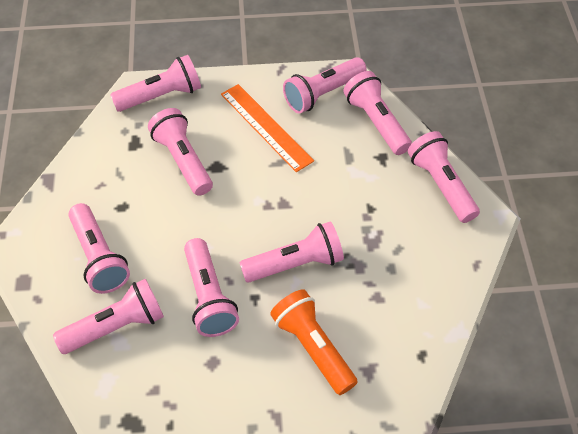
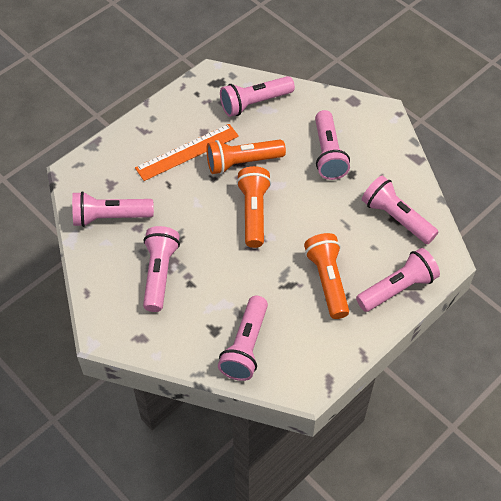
orange flashlight: [270,289,358,395] = 1 -> [206,139,286,174] [236,166,271,248] [304,233,349,319] = 3
pink flashlight: [53,278,164,354] [68,203,130,294] [110,55,201,112] [148,108,213,196] [184,238,239,337] [239,221,344,282] [283,57,367,114] [343,71,412,155] [408,131,480,223] = 9 -> [72,191,154,227] [143,226,180,312] [218,296,268,381] [220,76,295,117] [315,110,350,180] [356,248,440,312] [362,175,438,244] = 7

